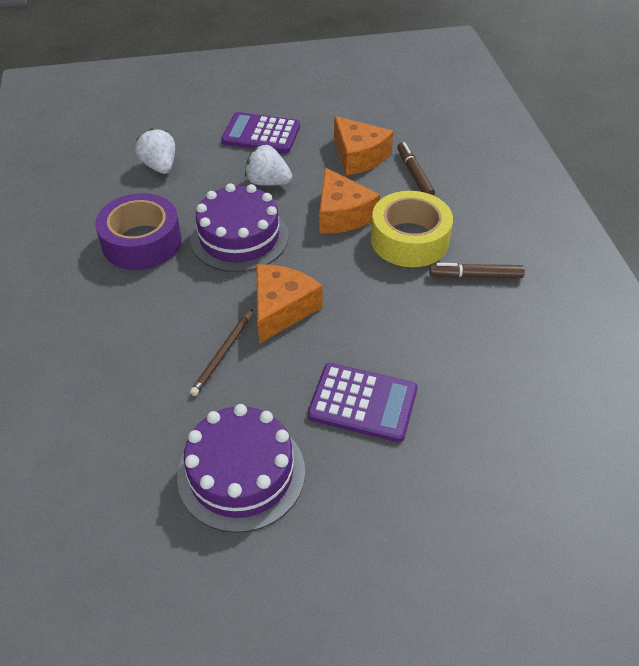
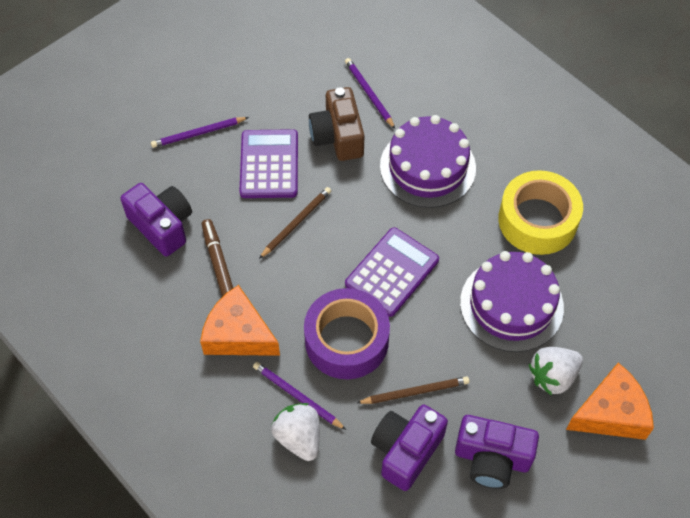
brown camera: none = 0 -> [309,87,364,161] = 1
brown marker: [397,142,435,196] [429,263,525,278] = 2 -> [202,219,233,297] = 1
brown pencil: [190,309,253,396] = 1 -> [259,187,331,259] [357,376,470,404] = 2
orange cheese: [256,264,323,343] [319,167,380,234] [334,116,393,175] = 3 -> [200,285,280,356] [566,363,654,440] = 2
purple camera: none = 0 -> [121,183,192,257] [371,405,448,491] [455,415,539,489] = 3
purple pencil: none = 0 -> [151,117,249,148] [253,362,346,430] [345,58,395,129] = 3

